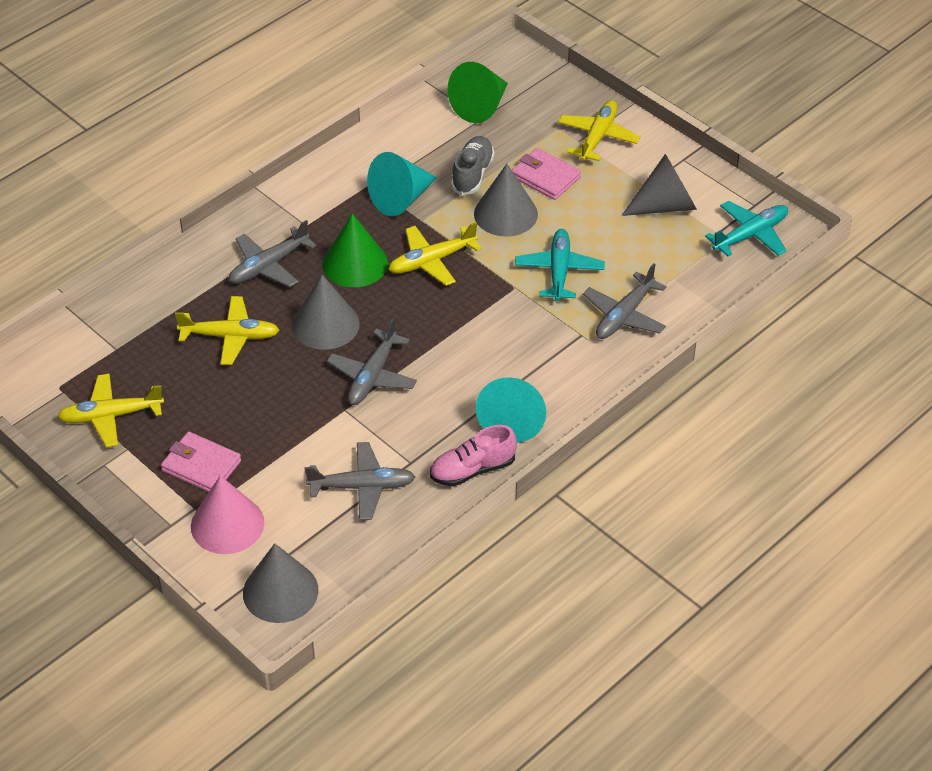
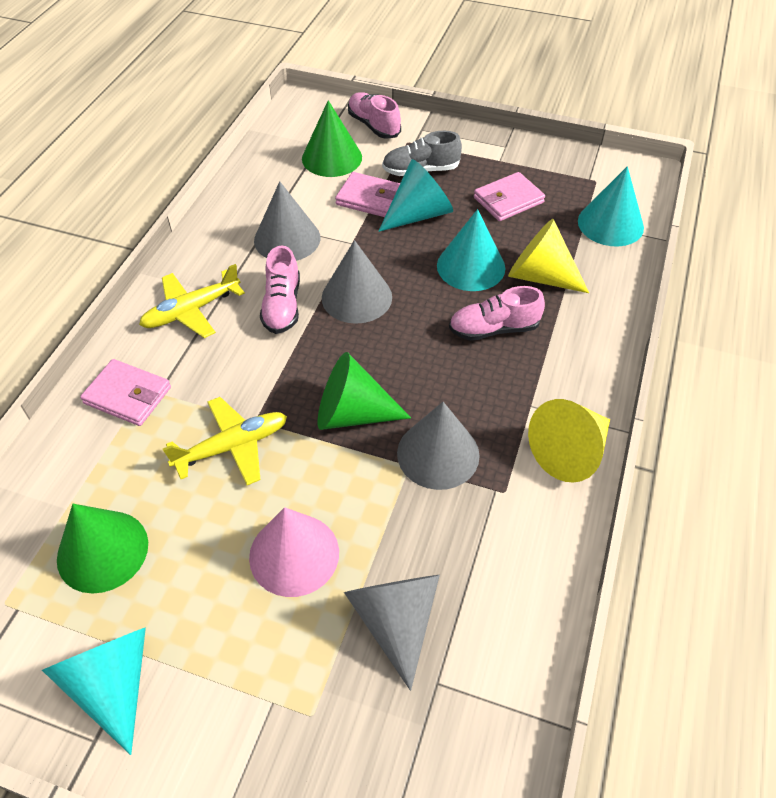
green cone: [322,213,388,287] [447,62,508,123] = 2 -> [57,504,148,594] [302,100,362,177] [317,352,411,430] = 3
grey plane: [229,220,316,287] [305,442,415,520] [327,318,417,405] [583,263,667,339] = 4 -> none = 0
pink shoe: [430,425,517,486] = 1 -> [260,245,300,334] [348,92,401,139] [449,286,545,341] = 3
pink wallet: [161,432,241,492] [512,148,581,200] = 2 -> [80,359,171,426] [335,172,400,217] [474,172,545,221] = 3
turquoise cone: [367,152,437,216] [476,377,546,443] = 2 -> [42,627,146,755] [378,159,453,232] [437,209,505,291] [578,166,644,246] = 4
turquoise plane: [515,229,605,302] [705,201,788,257] = 2 -> none = 0
yellow cone: none = 0 -> [508,219,589,293] [528,399,610,483] = 2
yellow plane: [57,374,164,447] [175,296,280,365] [388,222,482,286] [558,100,640,161] = 4 -> [139,264,245,338] [163,397,287,485] = 2

